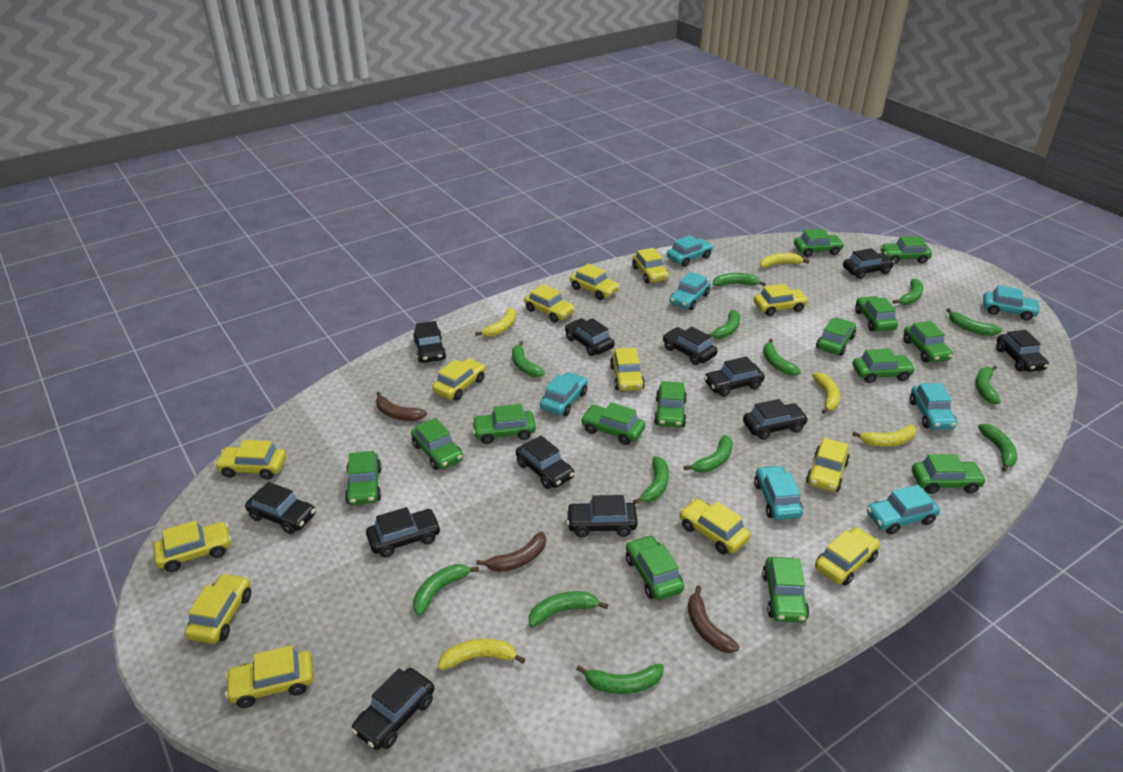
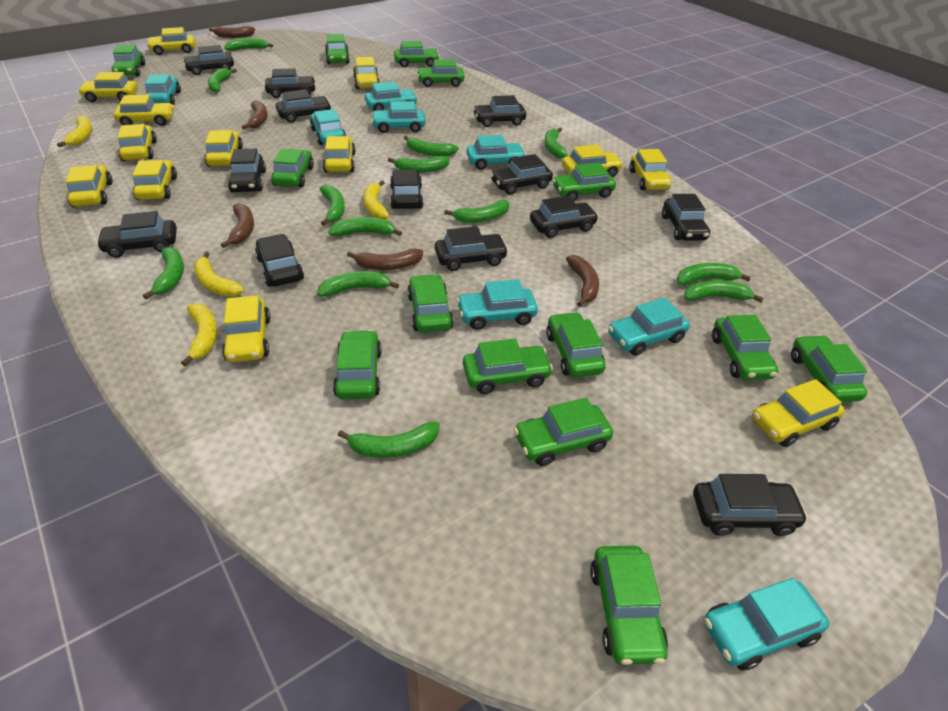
black car: [245,482,316,534] [351,668,434,750] [366,507,441,557] [413,321,446,363] [516,435,575,489] [565,318,615,356] [566,495,638,538] [663,327,717,365] [704,356,765,397] [743,399,808,440] [843,248,894,279] [996,330,1049,372] = 12 -> [96,211,177,258] [183,45,234,75] [228,149,266,193] [255,234,304,287] [265,68,316,98] [276,89,331,123] [390,169,423,209] [435,226,508,271] [473,95,526,127] [490,154,553,195] [530,196,599,238] [662,194,710,241] [693,474,808,536] = 13
brown banana: [376,392,427,421] [476,532,546,572] [688,585,740,653] = 3 -> [209,26,255,38] [221,203,254,248] [242,101,267,129] [347,249,423,270] [566,255,599,307] = 5
turquoise car: [540,372,588,416] [667,235,713,267] [670,272,710,310] [754,465,803,520] [867,485,940,535] [910,383,957,429] [983,285,1041,320] = 7 -> [145,75,181,105] [310,109,346,145] [365,82,418,111] [371,101,426,133] [457,279,538,330] [466,135,526,170] [608,298,690,356] [704,578,830,671] = 8
yellow banana: [438,638,525,670] [475,308,516,337] [760,253,809,268] [812,372,840,414] [852,425,916,447] = 5 -> [57,116,93,147] [181,303,217,366] [194,252,244,296] [363,180,389,220] = 4

